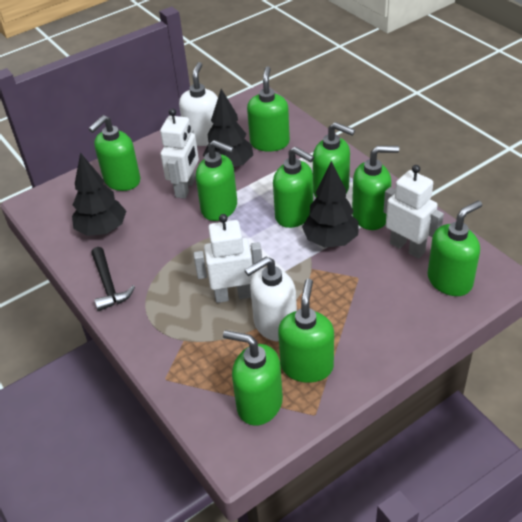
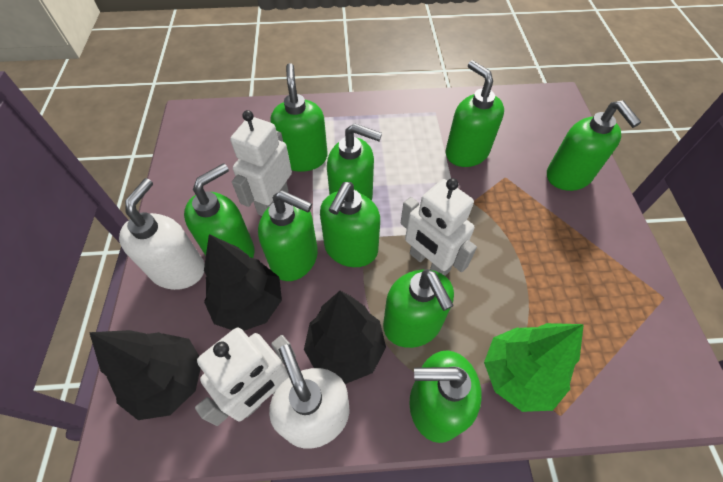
black hammer: [91,247,135,311] = 1 -> none = 0
green tree: none = 0 -> [484,323,584,412] = 1

